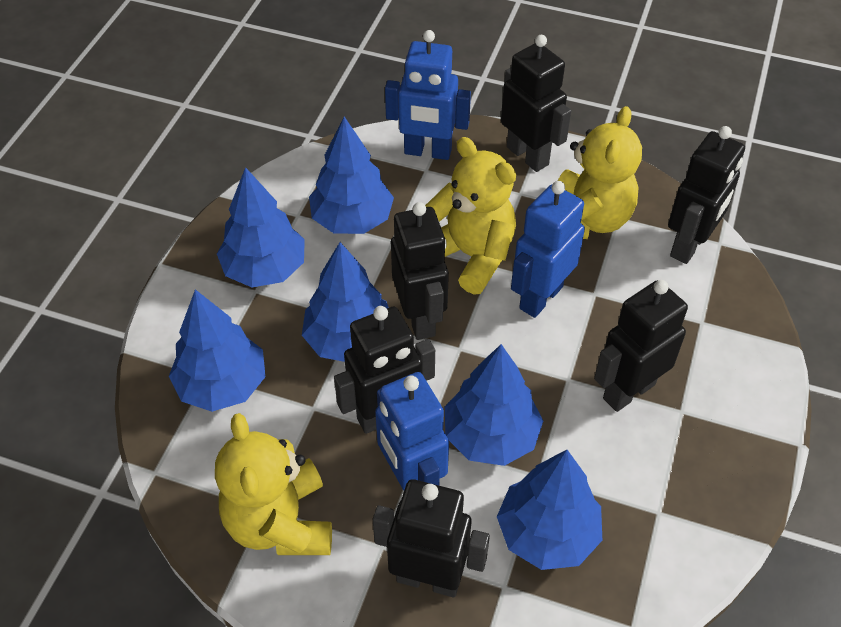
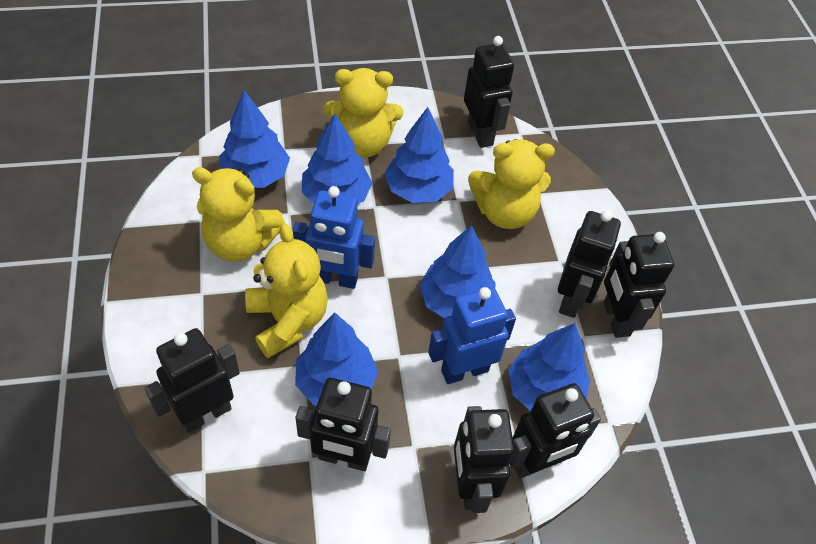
black robot: [334,306,435,434] [373,479,490,597] [391,202,449,340] [501,35,571,172] [594,280,688,412] [668,126,745,264] = 6 -> [144,328,240,433] [296,378,391,471] [454,406,514,513] [464,36,514,148] [509,383,601,478] [558,210,621,318] [604,232,674,338] = 7
blue robot: [375,372,449,490] [385,30,471,160] [511,181,585,318] = 3 -> [293,186,375,289] [428,287,516,384] = 2
yellow teddy bear: [215,413,332,555] [425,137,516,295] [558,106,642,239] = 3 -> [192,167,286,262] [245,224,328,358] [324,68,403,158] [468,139,555,229] = 4

